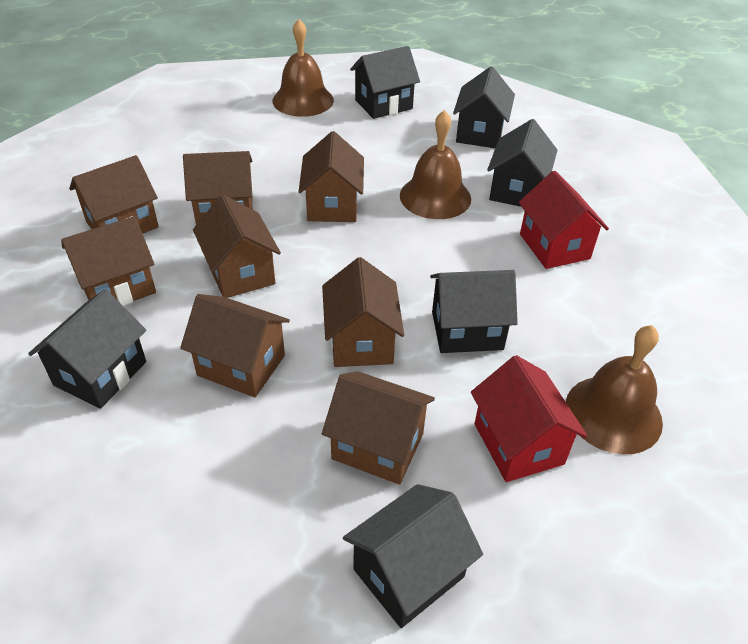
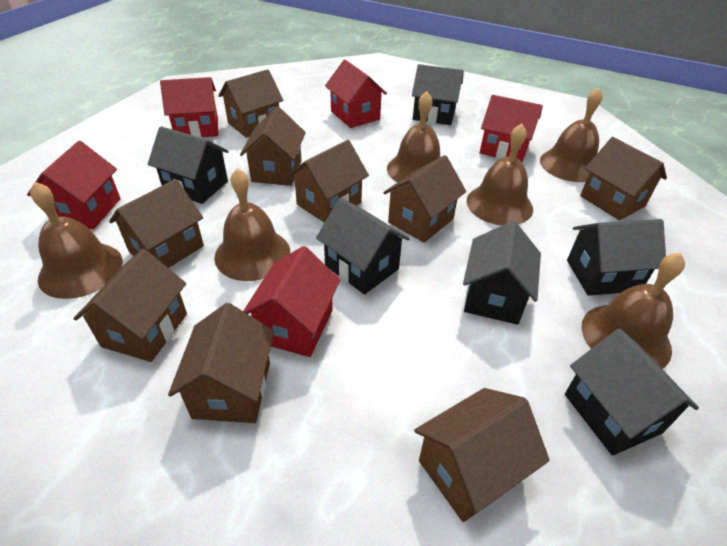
brown bell: [273,19,334,117] [400,110,471,219] [566,325,663,454] = 3 -> [30,182,123,299] [214,168,290,281] [387,91,440,183] [467,123,533,225] [540,88,603,182] [581,253,685,369] = 6
brown house: [61,216,156,306] [69,155,159,234] [180,294,290,397] [183,151,252,225] [193,194,281,298] [299,131,364,222] [322,257,404,367] [322,371,435,485] = 8 -> [74,249,187,362] [109,179,204,268] [168,303,274,423] [218,69,283,138] [240,107,306,186] [288,140,369,223] [383,155,466,243] [414,388,550,522] [580,137,667,220] = 9
red house: [471,355,587,482] [519,171,609,269] = 2 -> [27,141,121,229] [160,77,218,138] [244,246,340,357] [325,60,387,128] [480,95,543,162] = 5

